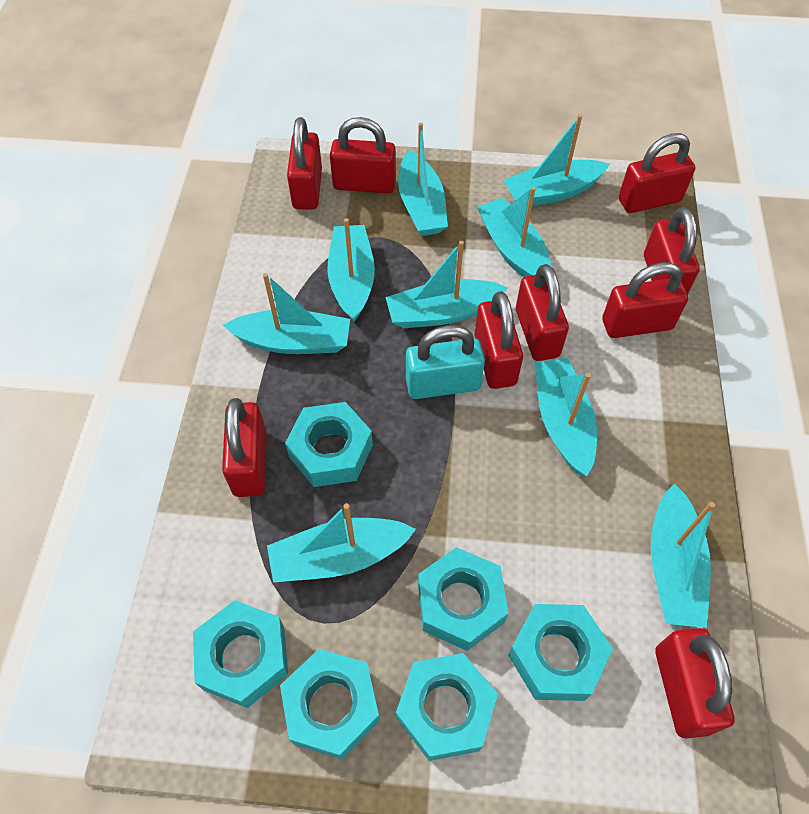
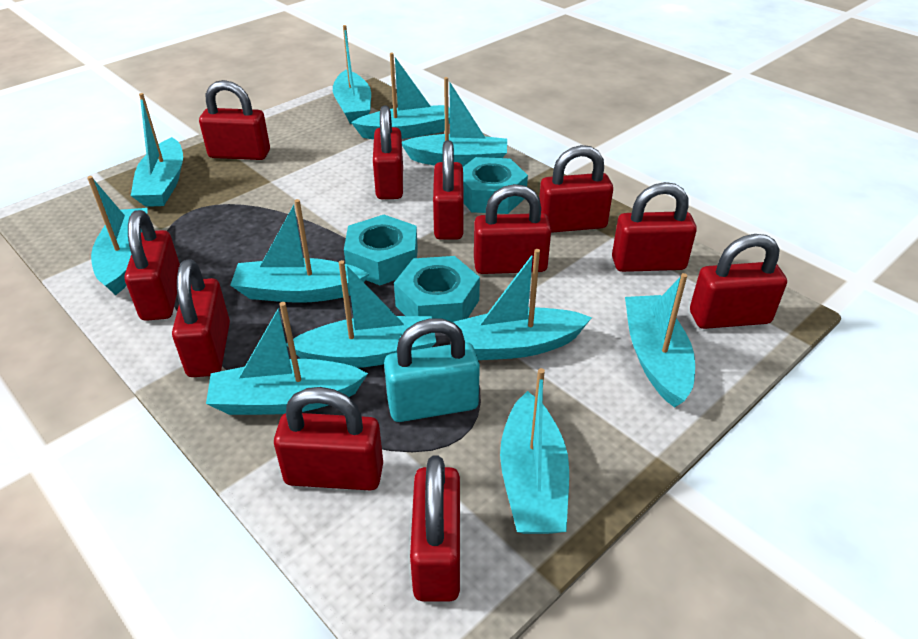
red padlock: [222,398,267,497] [287,117,322,209] [330,117,396,194] [475,291,523,389] [516,264,569,361] [602,262,688,338] [619,133,695,213] [644,207,700,294] [655,628,735,739] = 9 -> [124,210,180,321] [172,259,230,377] [199,80,270,160] [274,387,383,490] [373,105,403,199] [410,455,460,602] [433,140,464,240] [474,184,551,274] [539,145,613,233] [612,182,697,272] [690,234,787,329] = 11
turquoise boat: [223,273,350,354] [267,503,416,583] [327,218,375,322] [385,241,508,328] [398,123,448,236] [477,187,552,277] [503,114,610,206] [535,358,597,476] [651,483,715,628] = 9 -> [87,176,147,296] [131,93,183,207] [206,302,368,415] [230,199,369,303] [286,260,436,368] [333,25,371,124] [351,53,450,139] [402,77,507,167] [453,249,592,360] [500,368,569,534] [625,273,695,408] = 11
turquoise nut: [193,600,288,708] [280,649,380,759] [285,402,373,487] [396,653,498,761] [418,547,508,651] [508,604,613,701] = 6 -> [344,215,418,285] [394,256,480,322] [463,157,528,214] = 3

